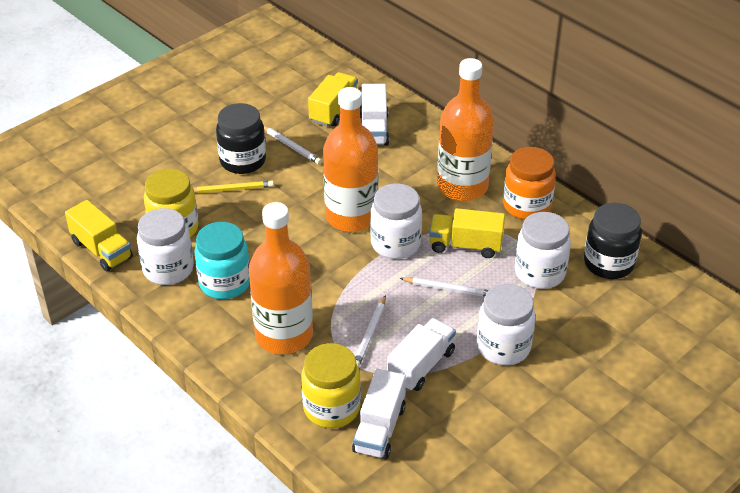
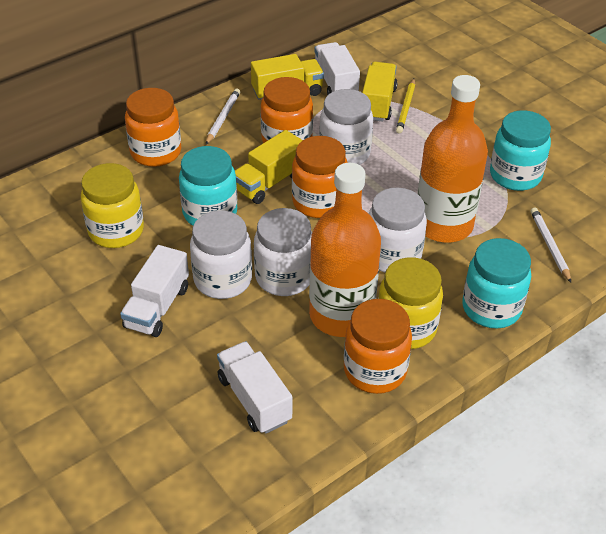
black jar: [216,103,266,174] [584,203,642,279] = 2 -> none = 0
orange bottle: [249,202,313,354] [323,87,378,232] [437,58,494,201] = 3 -> [309,163,381,337] [417,75,488,242] = 2
orange jar: [503,147,556,220] = 1 -> [125,88,181,167] [261,77,313,143] [292,136,348,218] [344,299,412,394] = 4
turquoise jar: [195,222,250,299] = 1 -> [179,146,237,226] [462,238,531,328] [490,110,551,191] = 3
white pencil: [264,126,322,165] [355,295,386,368] [399,277,489,297] = 3 -> [206,89,240,145] [530,207,571,283] = 2

